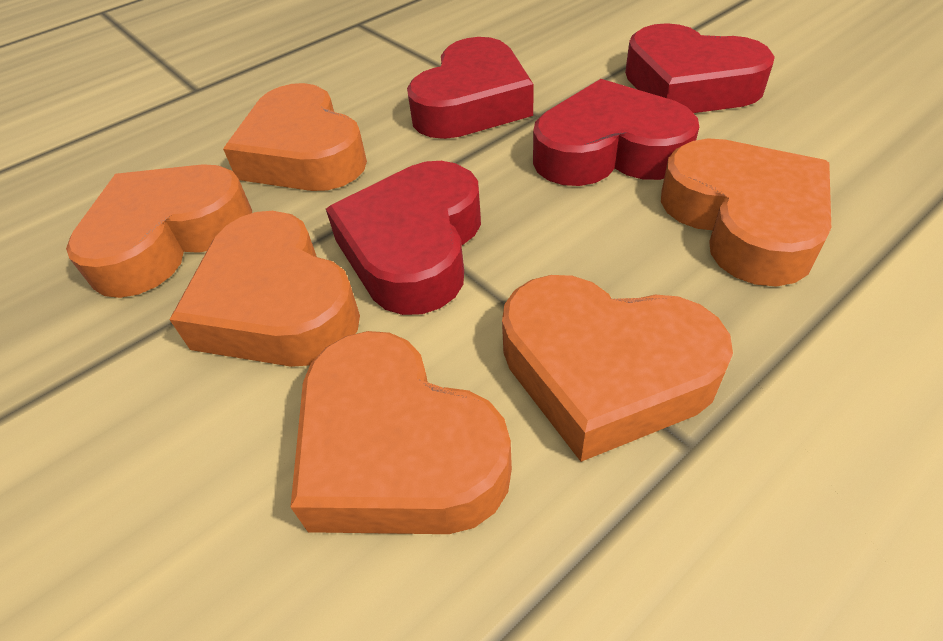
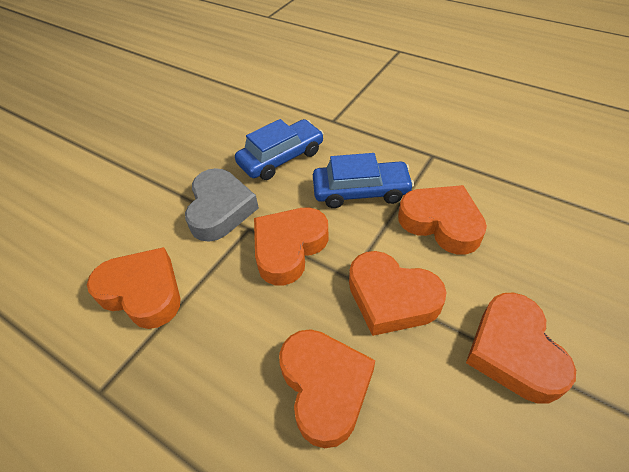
blue car: none = 0 -> [235,119,324,180] [313,153,414,208] = 2
grey heart: none = 0 -> [185,168,259,242] = 1
red heart: [326,161,481,315] [407,37,534,139] [533,79,699,186] [625,23,775,113] = 4 -> none = 0

